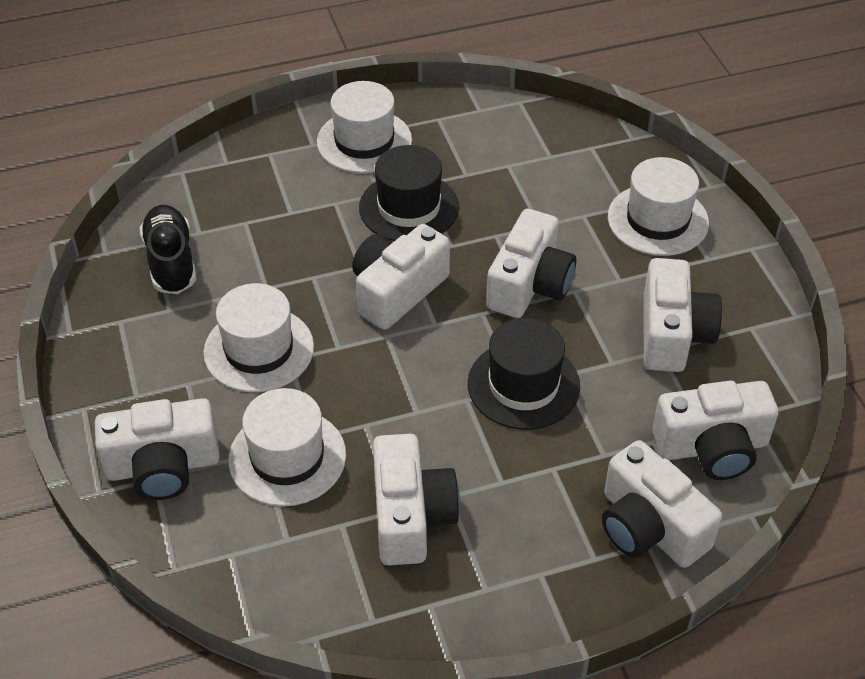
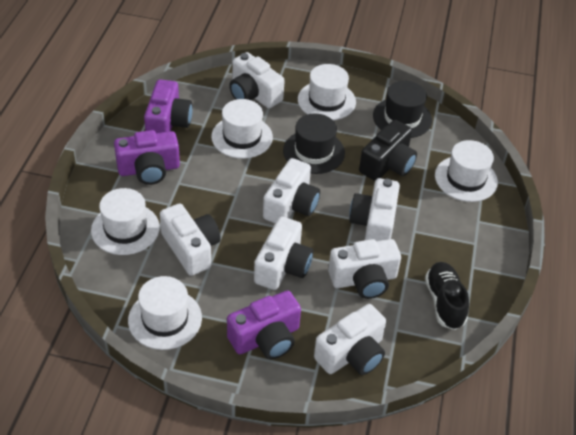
black camera: none = 0 -> [359,120,417,181] = 1
purple camera: none = 0 -> [114,130,180,185] [144,79,193,133] [227,290,301,359] = 3
white hat: [203,283,314,392] [228,388,346,506] [317,81,412,173] [608,157,709,256] = 4 -> [91,188,160,255] [128,276,202,350] [211,99,273,159] [298,64,356,120] [435,140,498,202] = 5

